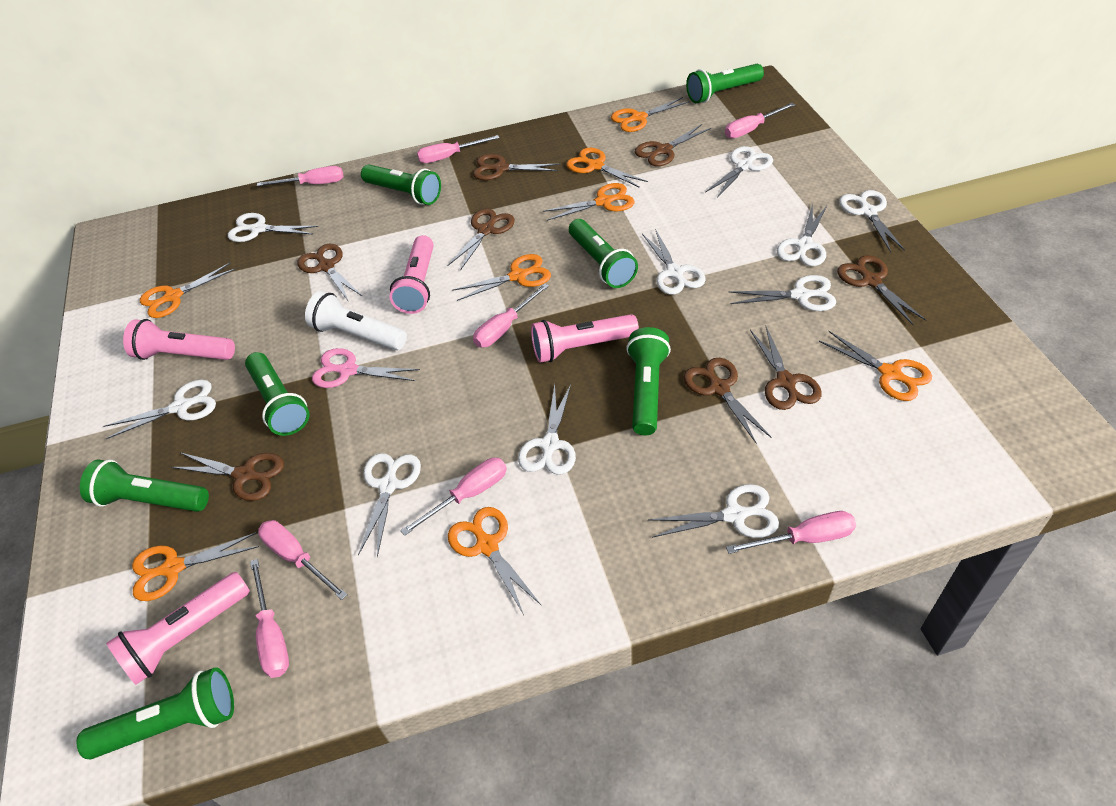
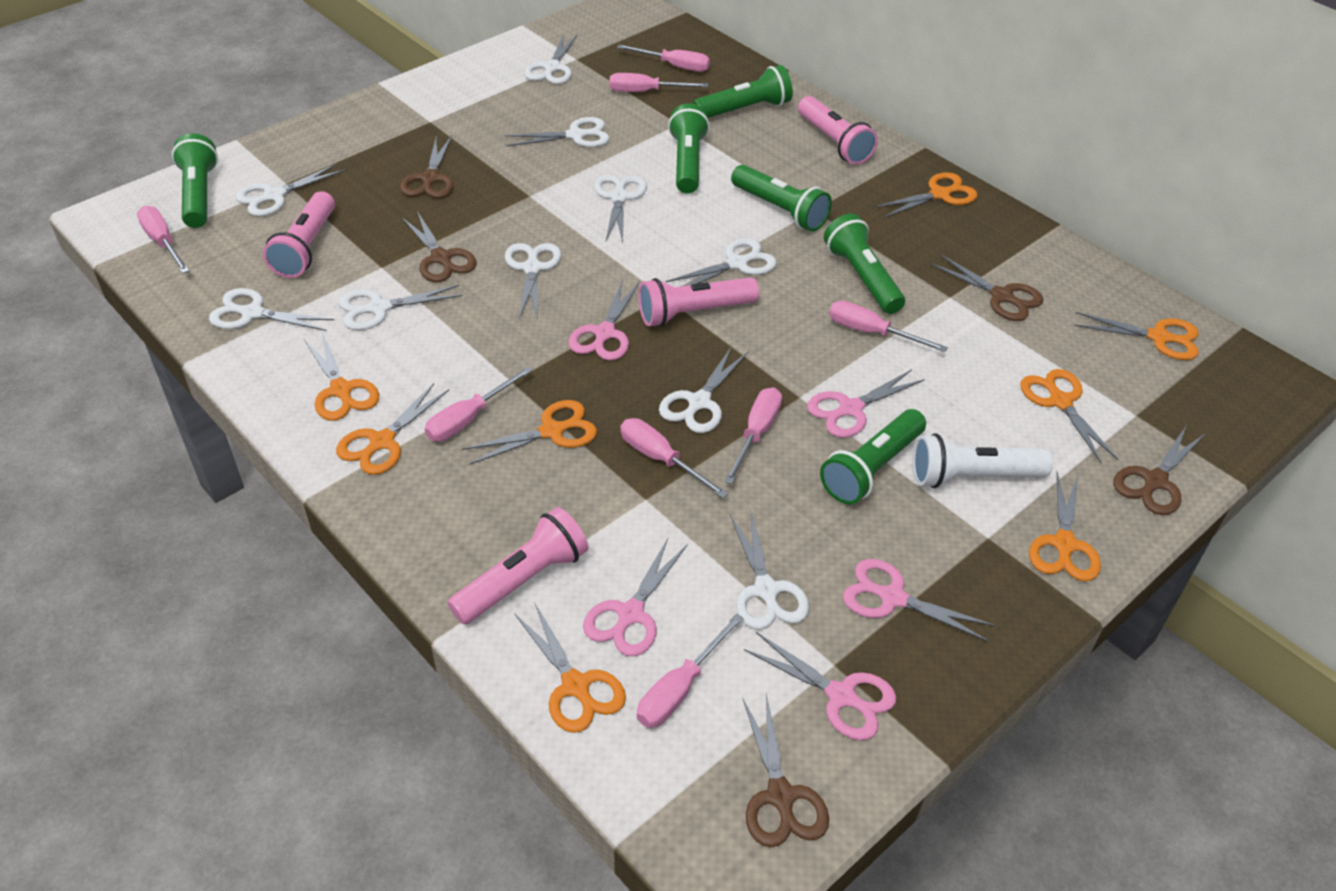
brown scissors: [171,453,284,501] [297,244,362,302] [448,209,515,270] [473,154,560,180] [635,124,711,166] [684,358,772,444] [750,327,822,410] [837,255,926,325] = 8 -> [400,135,454,198] [402,211,477,282] [742,694,829,847] [930,254,1044,321] [1113,426,1206,515] = 5
green flashlight: [76,667,234,759] [80,460,209,512] [245,352,309,436] [361,165,441,205] [569,219,638,288] [626,327,671,435] [686,64,764,103] = 7 -> [172,133,218,228] [668,103,710,194] [693,65,793,118] [731,165,832,232] [820,409,926,504] [824,214,905,314] = 6
pink scissors: [312,348,420,388] = 1 -> [569,280,640,360] [583,538,688,657] [744,632,896,740] [807,369,925,438] [843,559,995,642] = 5

